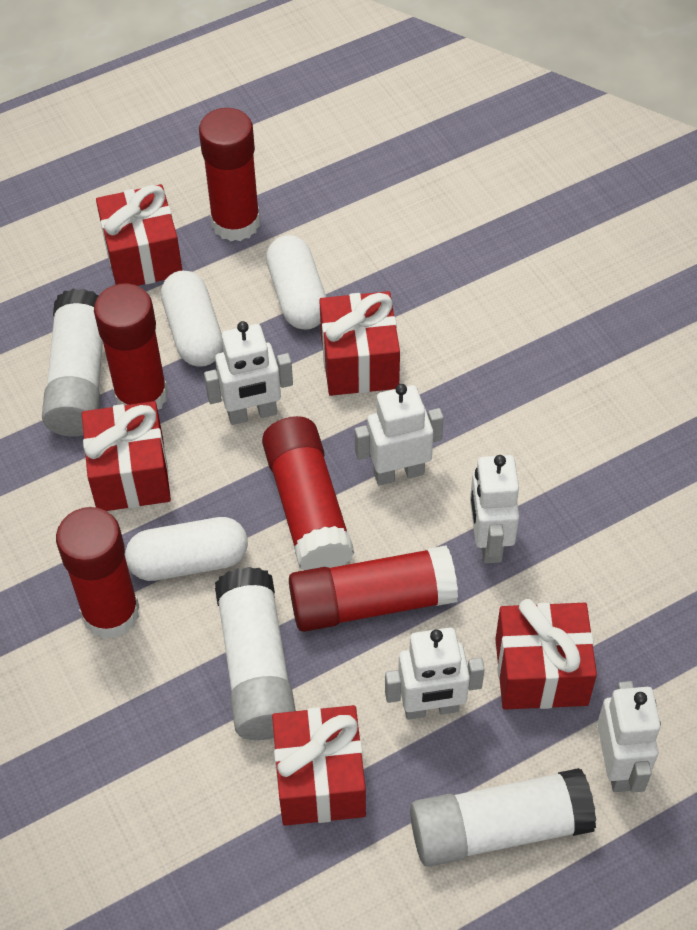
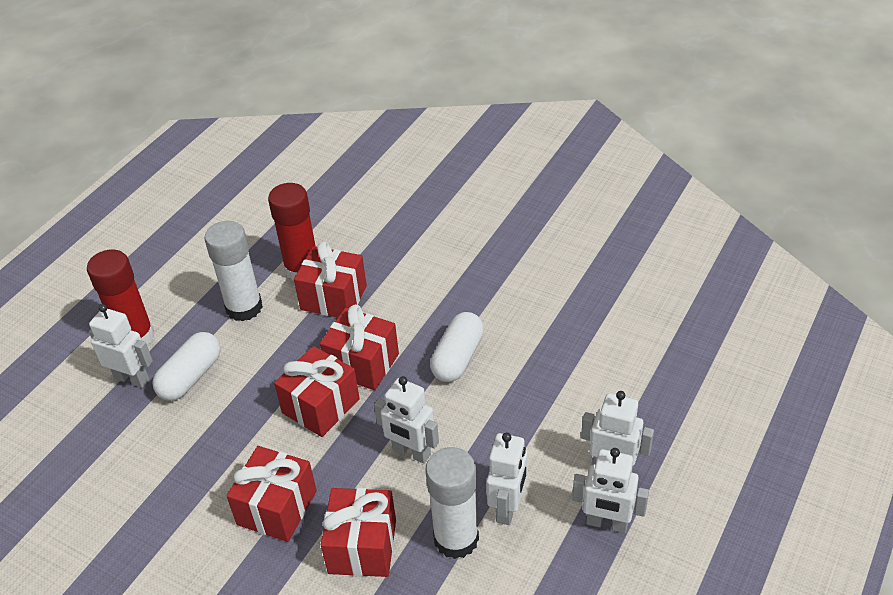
red glue stick: [56,507,139,639] [94,283,168,410] [199,108,260,241] [262,416,354,570] [289,545,458,632] = 5 -> [87,249,154,344] [268,183,315,281] = 2
white capsule: [125,517,248,581] [161,270,223,367] [266,235,326,330] = 3 -> [152,332,221,401] [430,312,484,382] = 2
white glue stick: [42,288,103,437] [215,567,296,740] [410,768,596,867] = 3 -> [204,221,263,321] [425,447,479,559] = 2

